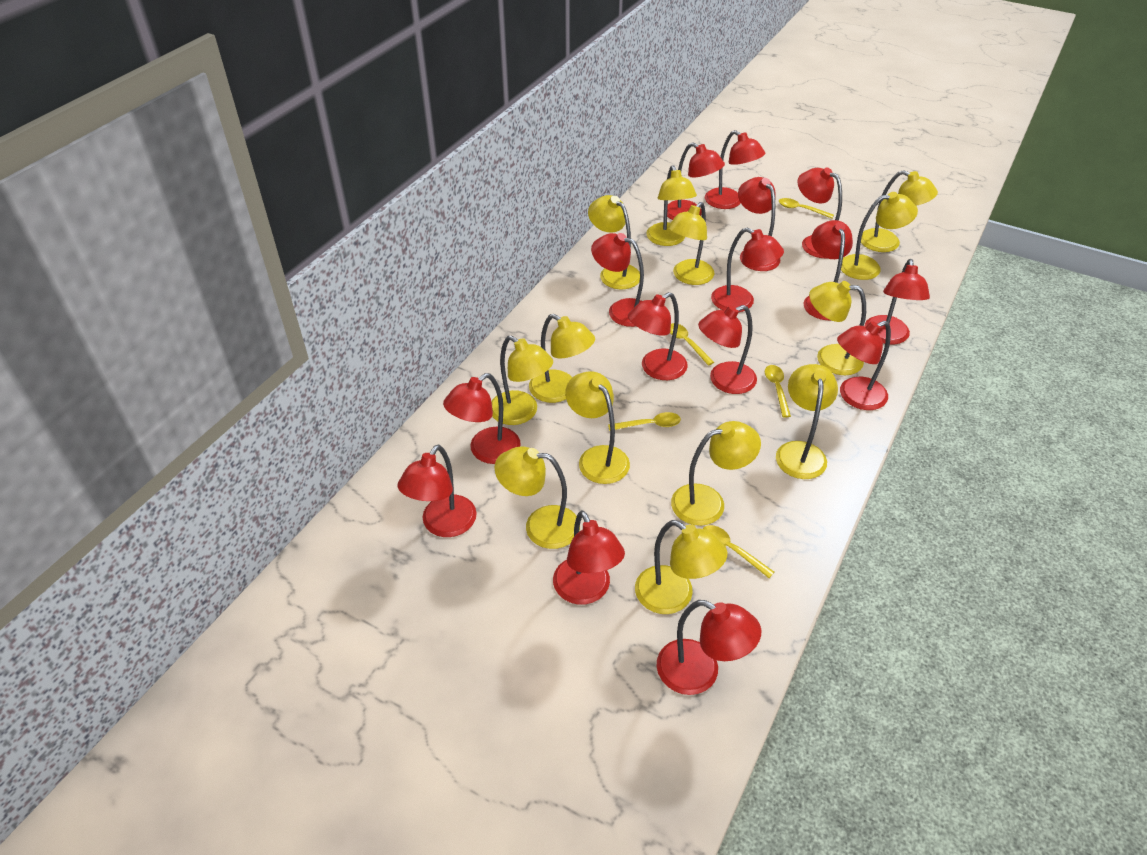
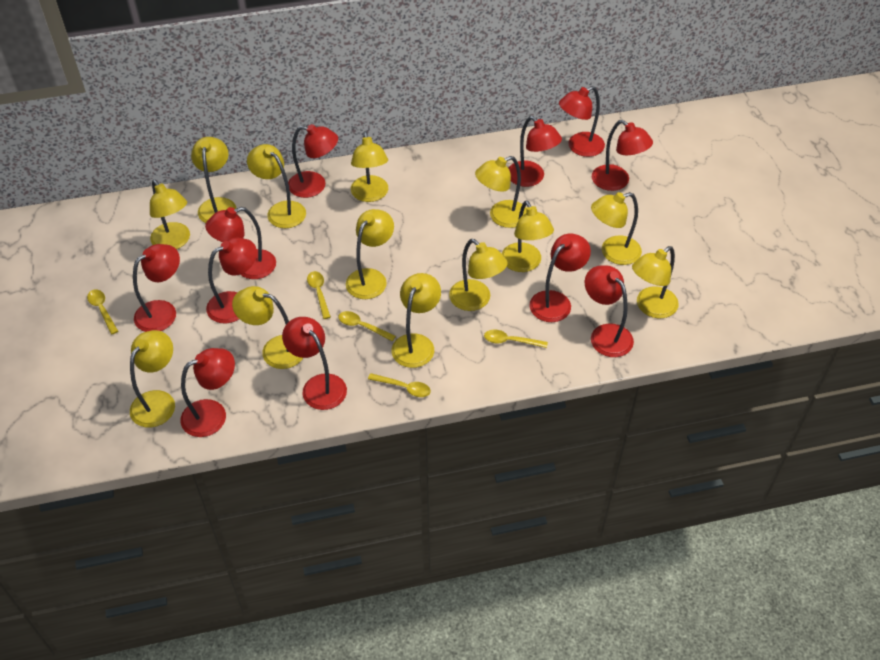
red lamp: [398,445,476,537] [443,373,521,464] [553,510,625,605] [591,233,644,327] [628,292,688,380] [657,600,762,695] [667,142,725,220] [698,305,757,394] [705,130,765,209] [711,228,784,312] [738,177,780,271] [797,167,842,258] [803,220,853,320] [837,321,891,410] [865,259,930,345] = 15 -> [133,244,180,332] [181,348,235,437] [205,207,276,279] [206,238,257,323] [282,317,347,410] [288,124,338,198] [508,116,562,187] [529,234,591,322] [559,86,605,157] [585,265,634,357] [592,120,653,191] = 11

